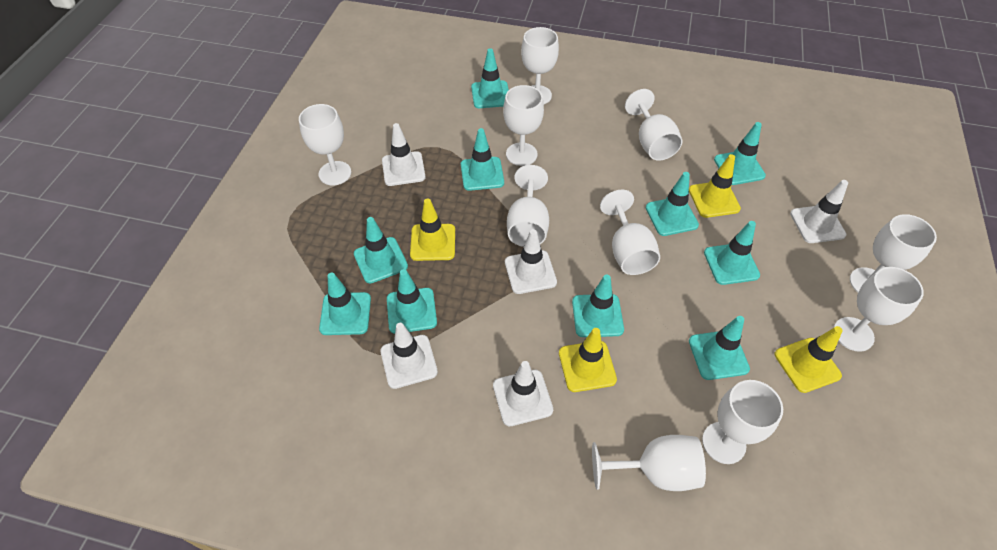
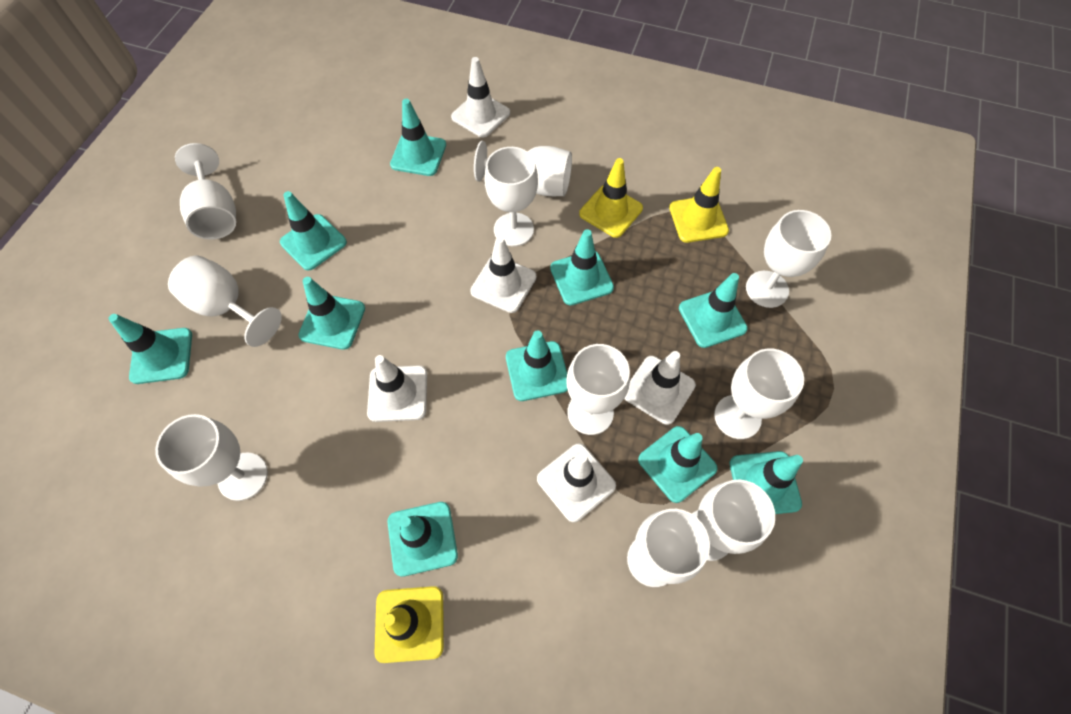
yellow traffic cone: [410,198,455,261] [559,328,617,392] [689,154,741,218] [775,326,843,393] = 4 -> [375,586,444,663] [579,158,643,238] [669,167,729,243] = 3

